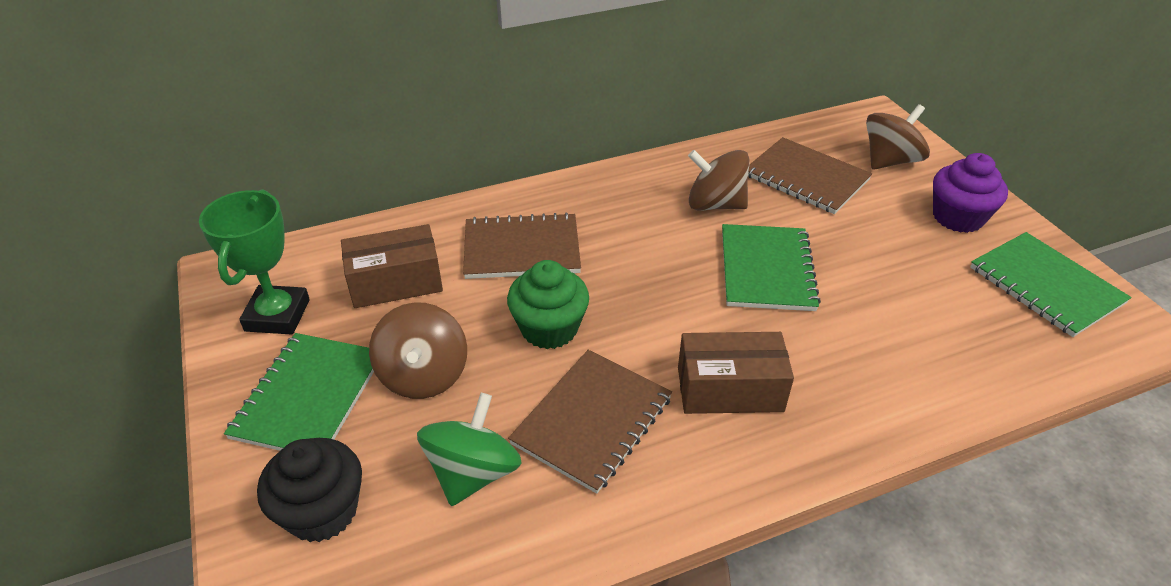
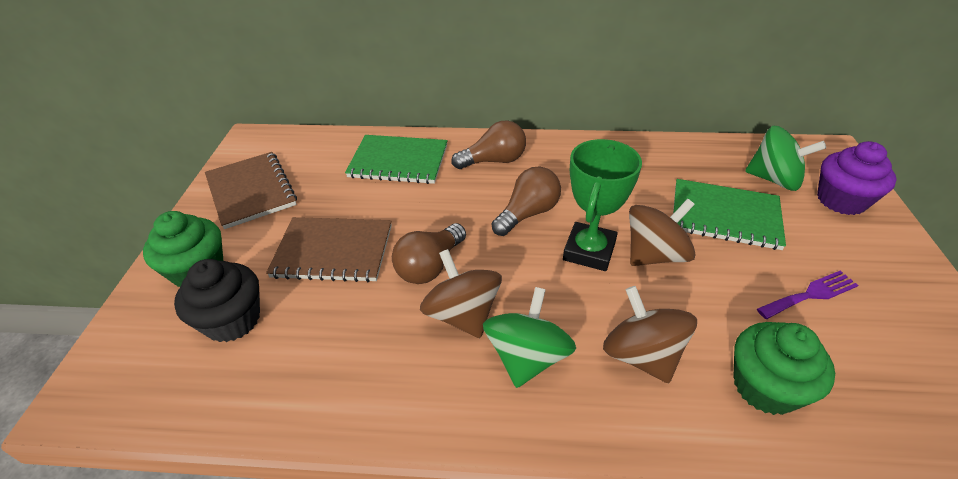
brown box: [341,224,443,308] [678,332,794,414] = 2 -> none = 0
brown light bulb: none = 0 -> [392,223,466,284] [451,120,526,169] [491,167,561,236] = 3
brown notebook: [463,212,581,279] [508,350,672,494] [748,137,872,214] = 3 -> [205,152,297,229] [266,217,392,282] = 2
green cupcake: [507,260,589,349] = 1 -> [143,211,223,287] [733,322,835,415] = 2
green notebook: [224,333,374,451] [722,224,821,311] [970,232,1132,337] = 3 -> [345,135,448,184] [673,179,786,250] = 2
green spinning top: [417,393,521,506] = 1 -> [483,287,576,388] [745,126,826,191] = 2
purple fork: none = 0 -> [757,271,858,319] = 1

